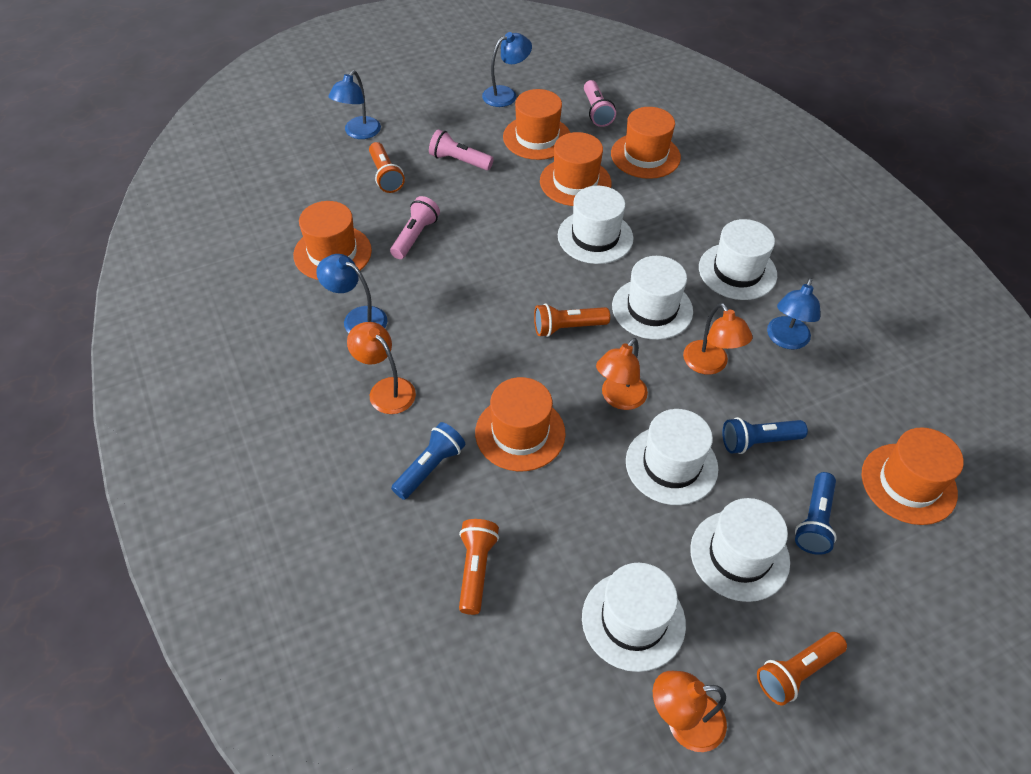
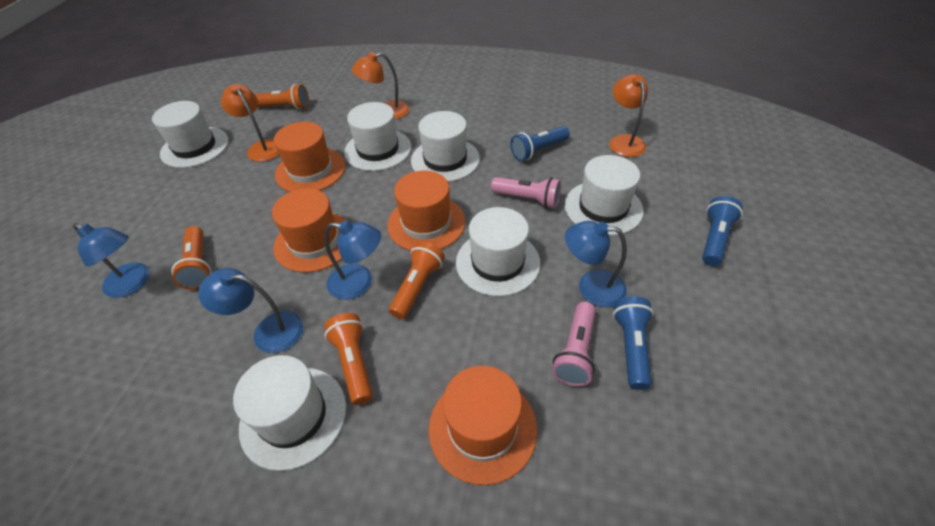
orange hat: [293,201,372,280] [475,377,566,471] [503,89,570,160] [540,132,611,206] [611,107,681,179] [862,427,964,525] = 6 -> [272,188,347,272] [274,122,345,192] [387,170,465,251] [429,366,537,485] = 4
orange lamp: [347,322,416,414] [596,338,648,410] [653,671,727,752] [683,303,753,375] = 4 -> [221,84,279,162] [352,52,409,119] [609,74,648,157] = 3
pink flashlight: [390,196,440,259] [429,129,494,170] [584,80,616,127] = 3 -> [491,177,561,208] [552,302,596,387] = 2

